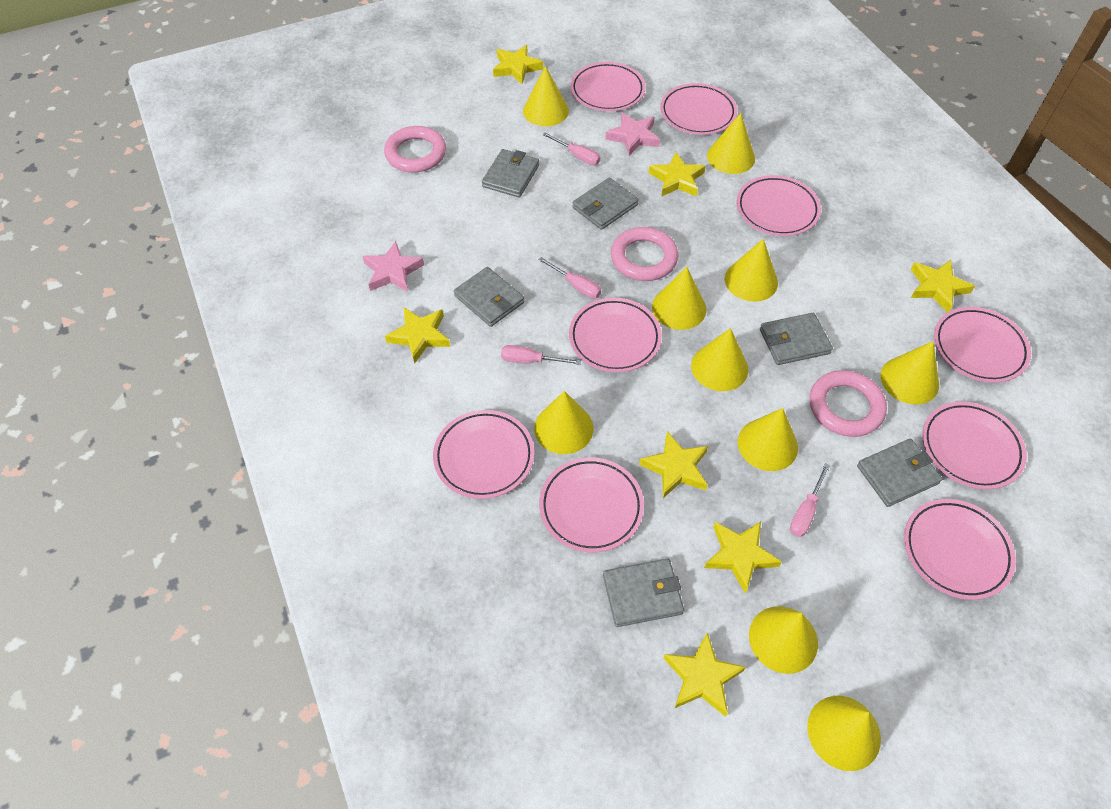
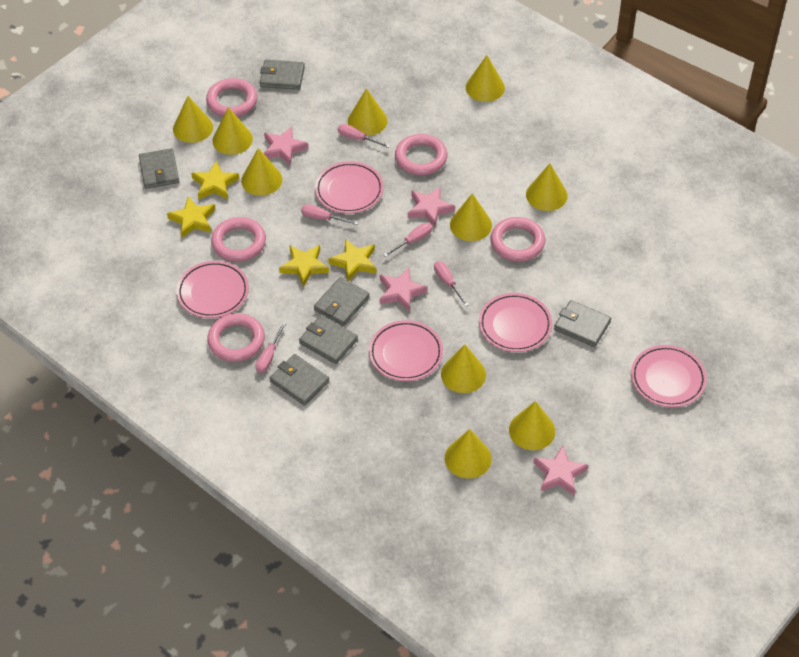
pink plate: [433,410,534,499] [539,457,644,553] [569,298,662,373] [570,62,645,111] [660,83,737,135] [736,175,821,236] [904,499,1016,600] [922,402,1027,490] [934,307,1031,383] = 9 -> [176,261,249,318] [315,161,384,214] [369,320,443,381] [479,293,552,352] [631,345,707,407] = 5
pink ring: [384,126,446,173] [611,227,678,281] [810,370,887,437] = 3 -> [206,78,257,117] [207,313,265,362] [211,217,266,262] [395,134,447,175] [490,217,545,262] = 5
pink screwdriver: [501,345,581,365] [538,257,601,298] [543,132,600,165] [790,463,830,537] = 4 -> [255,322,286,373] [301,204,358,225] [338,124,390,148] [383,223,432,257] [434,261,468,307] = 5
pink star: [362,241,424,292] [605,112,660,156] = 2 -> [263,126,308,166] [380,268,428,311] [408,186,455,228] [533,446,588,496] = 4
yellow star: [385,308,450,363] [493,45,543,85] [639,431,708,498] [649,152,706,197] [663,633,746,717] [704,521,782,593] [911,260,975,312] = 7 -> [167,197,216,238] [191,161,239,200] [279,245,329,287] [328,239,376,281] = 4

